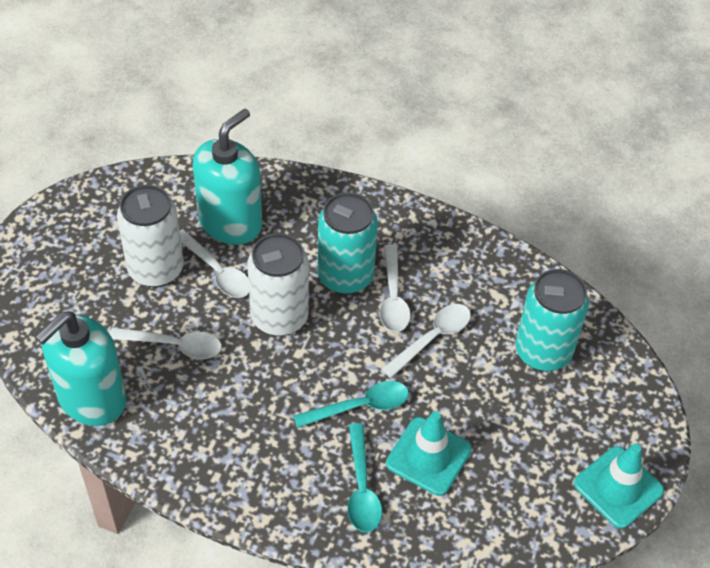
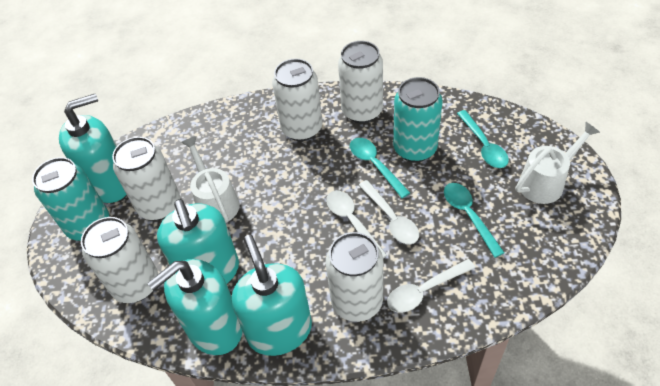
turquoise soap dispenser: [35,312,127,426] [193,109,262,245] = 2 -> [59,94,127,203] [147,259,243,355] [157,199,239,284] [232,235,312,356] = 4
turquoise spoon: [293,381,409,428] [347,423,382,532] = 2 -> [350,138,410,198] [444,183,505,258] [457,110,509,168] = 3
turquoise traffic cone: [386,411,472,496] [574,444,664,529] = 2 -> none = 0
white can: [117,185,184,287] [247,233,309,336] = 2 -> [81,217,158,303] [112,137,180,221] [272,59,322,141] [326,232,383,322] [338,41,383,123] = 5
white spoon: [109,327,222,359] [180,229,249,298] [379,244,411,332] [382,304,471,378] = 4 -> [326,191,387,258] [359,180,419,244] [387,259,475,313] = 3
white watering can: none = 0 -> [181,136,240,222] [516,122,600,204] = 2

